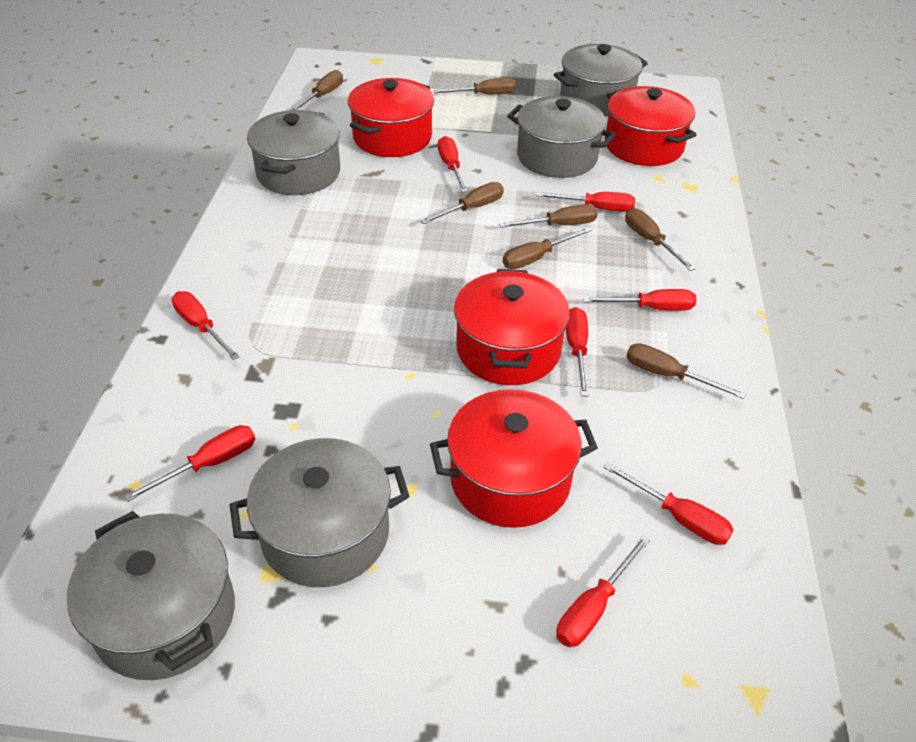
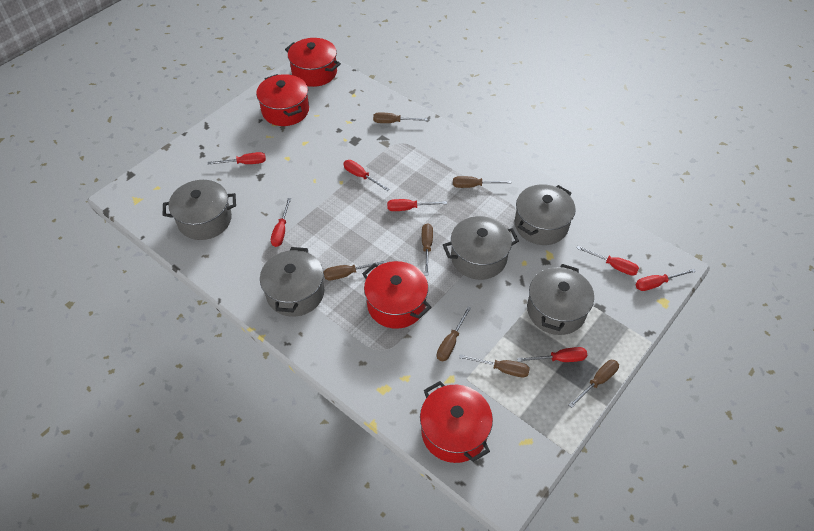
red screwdriver: [124,425,255,502] [172,291,240,360] [438,136,467,192] [536,192,635,212] [556,534,651,647] [566,307,588,396] [583,289,696,311] [603,462,734,545] = 8 -> [208,152,266,165] [271,198,291,247] [343,160,389,191] [387,199,447,211] [517,347,587,362] [576,246,639,276] [635,269,696,291] = 7

